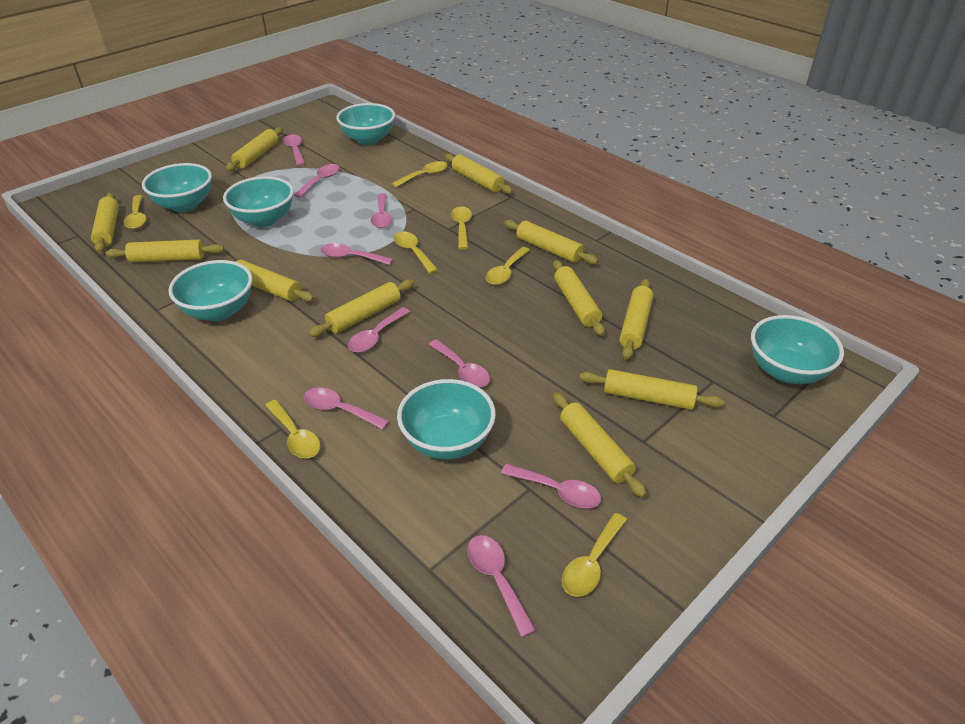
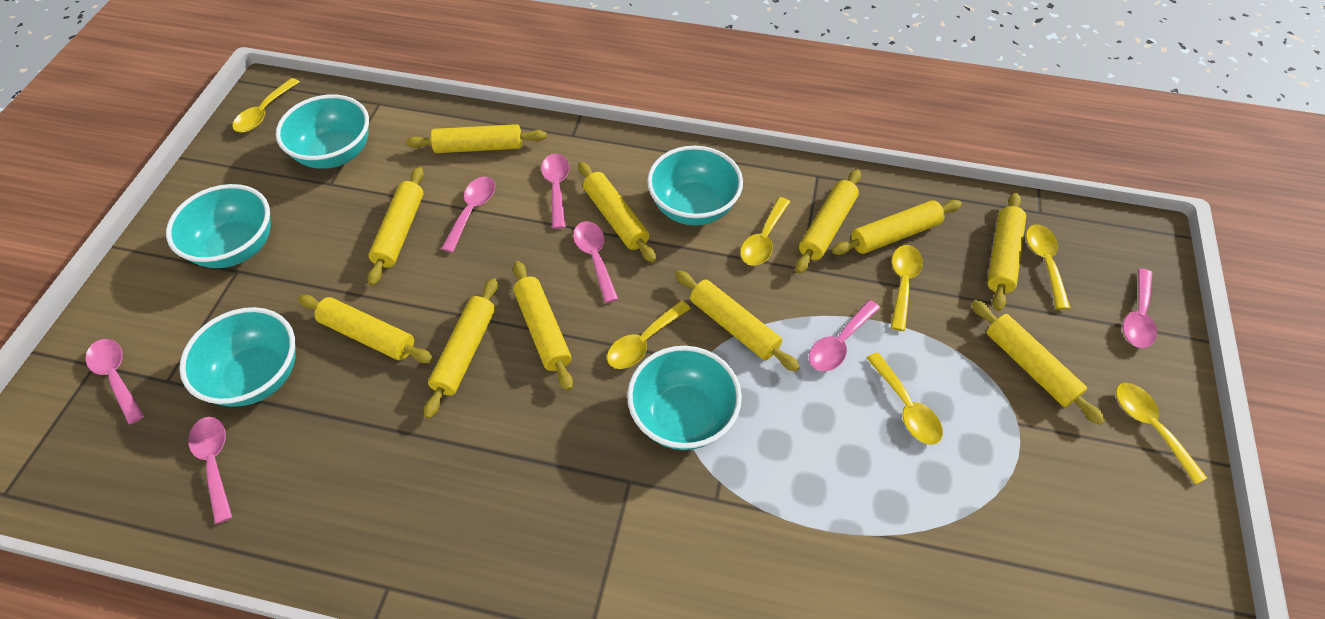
pink spoon: [283,134,305,166] [294,164,339,198] [304,387,389,430] [320,243,393,265] [348,307,410,352] [371,193,392,228] [428,339,490,387] [467,535,536,637] [501,464,601,508] = 9 -> [86,339,144,424] [189,417,232,524] [441,176,495,253] [541,154,569,229] [573,221,618,303] [809,300,880,371] [1123,268,1157,348] = 7
turquoise bowl: [142,163,212,212] [168,260,253,321] [223,176,294,227] [336,103,395,145] [397,379,496,460] [751,315,844,384] = 6 -> [166,184,271,268] [179,307,295,407] [276,94,369,169] [627,346,742,450] [647,146,743,225] = 5

